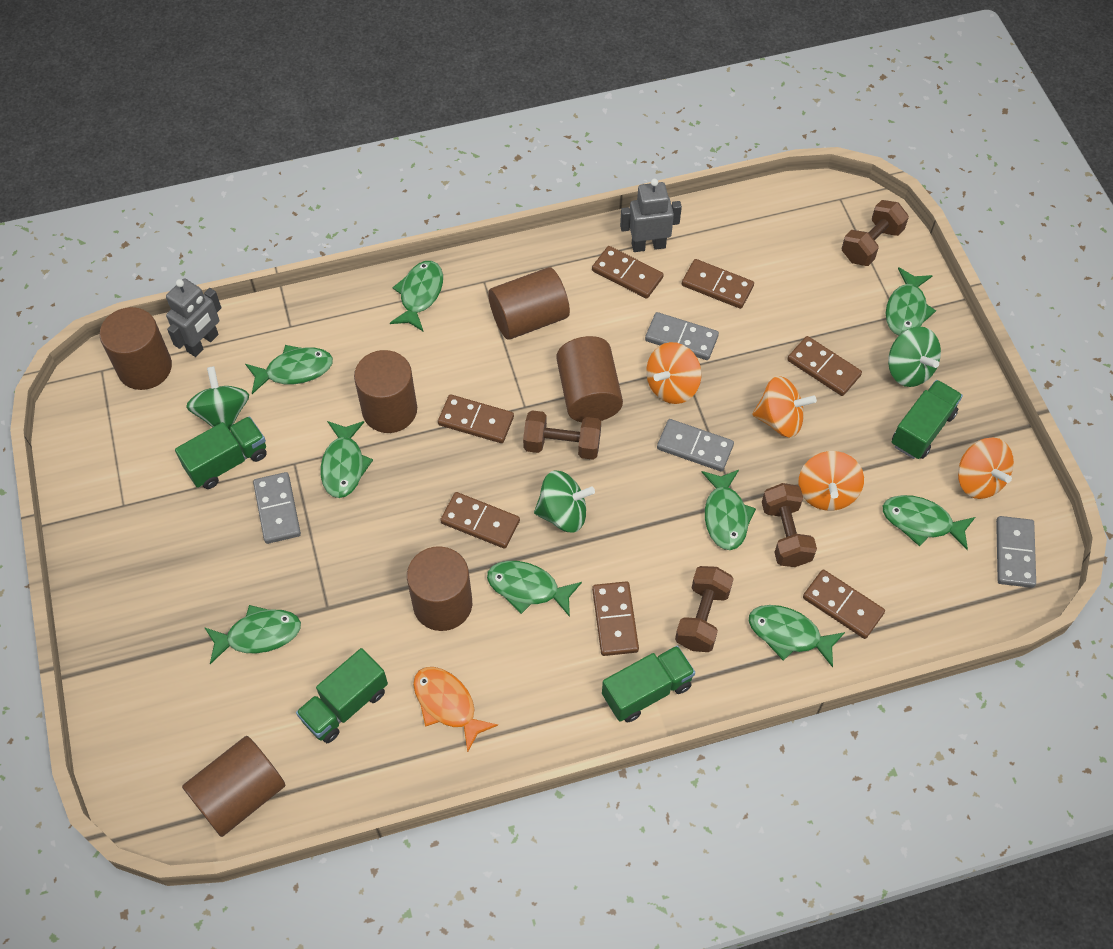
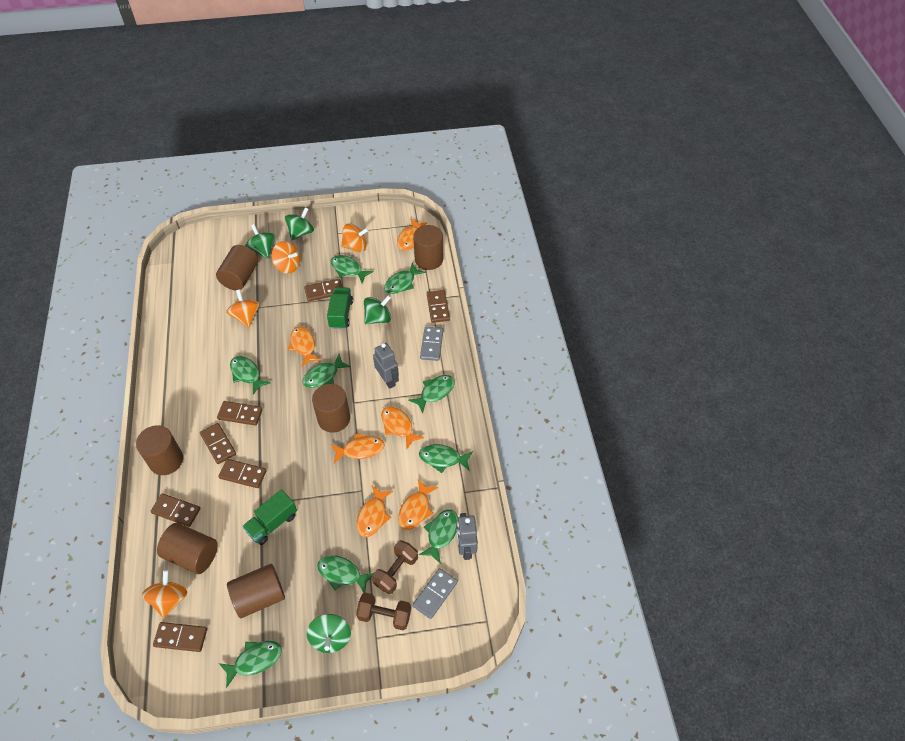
brown dumbbell: [523,410,601,460] [675,566,733,652] [762,483,817,567] [842,200,909,266] = 4 -> [356,593,411,630] [372,540,418,594] = 2
green spinning top: [186,366,249,430] [534,471,595,532] [888,326,941,387] = 3 -> [245,224,275,259] [285,207,314,240] [307,614,351,653] [364,295,391,324] = 4
green truck: [175,416,267,489] [296,648,388,743] [602,645,695,722] [892,380,963,459] = 4 -> [242,489,297,545] [327,287,353,329] = 2
grey domino: [253,472,301,544] [645,312,719,360] [657,419,734,472] [996,516,1036,588] = 4 -> [412,568,458,619] [420,327,444,361] = 2
orange fish: [413,667,498,752] = 1 -> [288,326,321,367] [331,433,385,463] [357,486,393,537] [381,406,424,449] [397,218,427,251] [398,480,438,530] = 6

